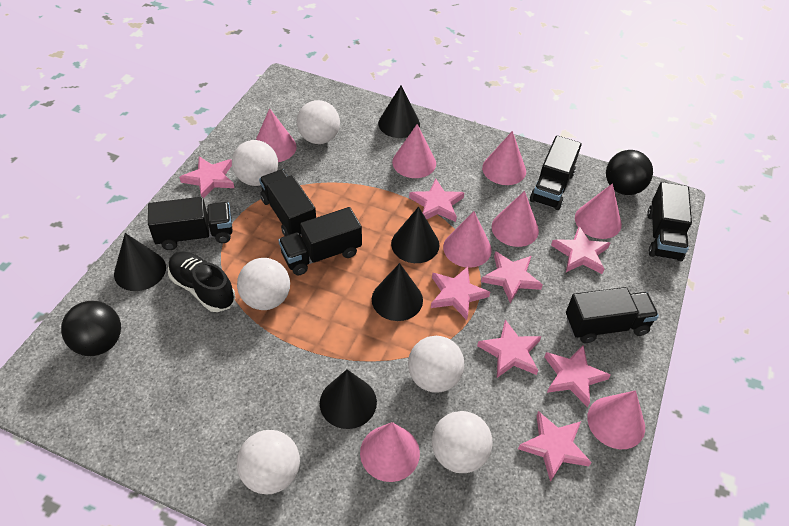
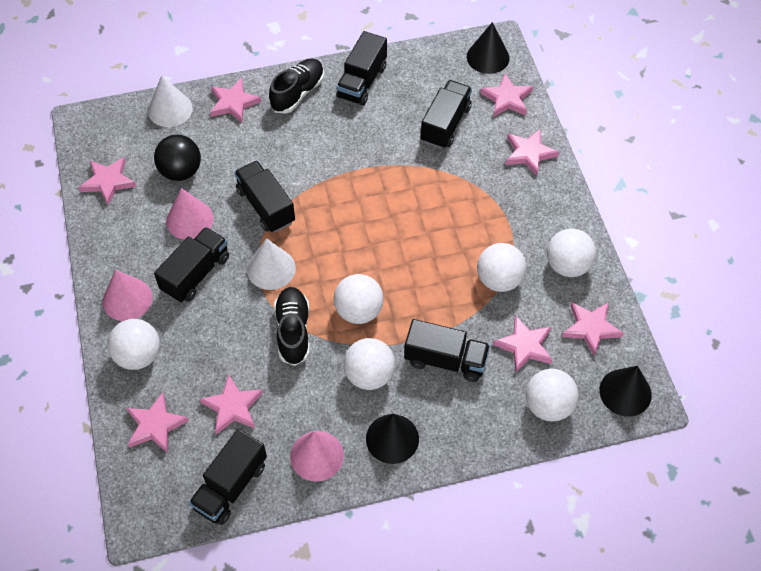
black ball: [61,301,121,356] [606,150,653,195] = 2 -> [154,135,201,181] = 1
black cone: [114,233,166,291] [320,369,377,429] [372,263,423,321] [378,85,420,138] [391,207,440,263] = 5 -> [366,414,419,464] [467,22,510,74] [599,366,652,416] = 3
black shoe: [168,251,235,312] = 1 -> [269,59,324,114] [274,287,310,366] = 2
pink cone: [256,108,297,162] [360,422,420,482] [392,124,436,178] [443,211,492,268] [482,131,526,185] [492,191,539,247] [575,183,622,239] [587,390,645,449] = 8 -> [103,270,152,321] [166,188,214,240] [290,431,344,482] = 3
white cone: none = 0 -> [148,75,193,127] [247,238,296,290] = 2

